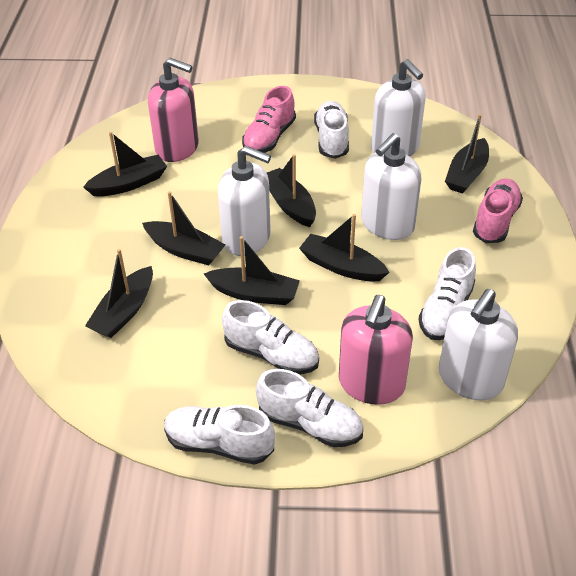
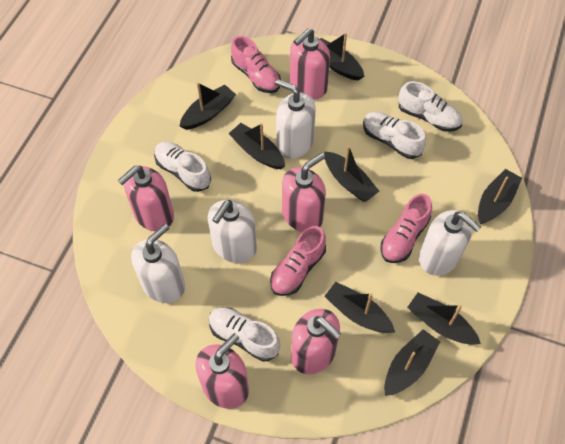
black boat: [83,132,167,197] [85,249,153,338] [142,191,226,265] [204,236,300,305] [267,154,316,227] [299,214,390,282] [445,114,489,194] = 7 -> [179,83,236,130] [228,123,285,169] [320,33,364,81] [324,145,379,202] [324,282,395,333] [384,329,440,396] [407,293,481,345] [478,169,522,224] = 8
pink shoe: [242,86,296,153] [473,178,523,243] = 2 -> [231,36,281,93] [270,226,326,296] [380,194,432,263] = 3
pink soap dispenser: [148,58,199,162] [339,295,413,405] = 2 -> [118,166,174,231] [195,333,249,409] [282,153,326,232] [290,28,330,100] [291,309,341,374] = 5
white shoe: [164,405,275,465] [222,300,319,375] [256,369,363,447] [314,101,349,159] [418,247,476,340] = 5 -> [154,142,211,192] [209,307,280,362] [363,112,426,159] [398,81,462,132] = 4

